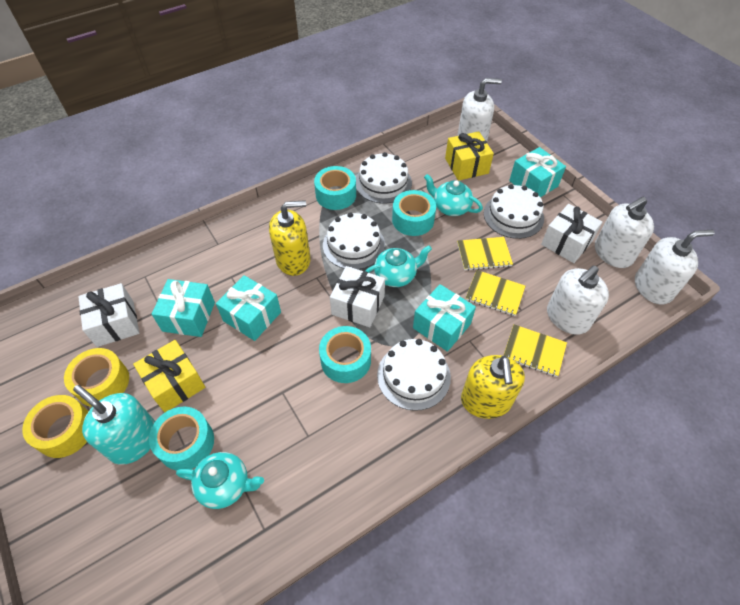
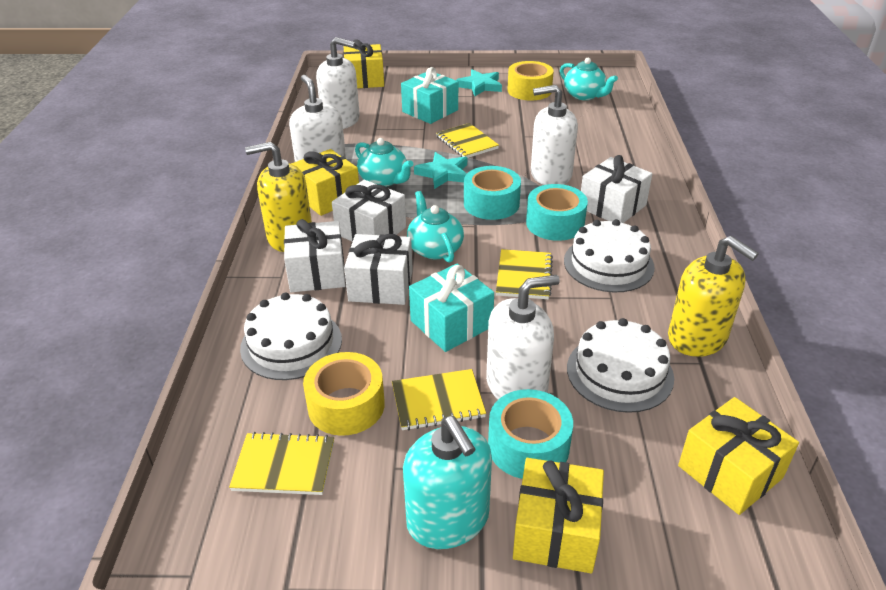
turquoise gift: [152,279,215,337] [216,275,281,341] [413,284,476,352] [509,147,566,197] = 4 -> [401,67,458,124] [409,263,494,352] = 2
turquoise star: none = 0 -> [414,152,467,189] [456,69,502,96] = 2
turquoise tape: [149,407,214,470] [314,166,356,210] [319,326,371,383] [392,190,436,236] = 4 -> [464,166,521,220] [488,389,573,479] [526,184,588,241] = 3
white cake: [323,212,385,270] [356,152,412,204] [377,339,451,411] [484,184,544,239] = 4 -> [240,293,342,380] [564,219,655,293] [567,318,674,413] = 3
white gift: [78,283,139,347] [330,266,385,327] [541,204,602,263] = 3 -> [284,219,346,292] [332,180,406,242] [344,234,413,305] [581,155,652,223] = 4
yellow gift: [133,340,205,412] [445,131,494,181] = 2 -> [291,149,359,216] [343,39,384,88] [513,458,604,573] [678,397,799,515] = 4
yellow notebook: [457,237,513,271] [466,270,526,316] [503,324,567,377] = 3 -> [229,432,334,495] [392,369,486,430] [436,123,499,158] [496,249,553,299] = 4

